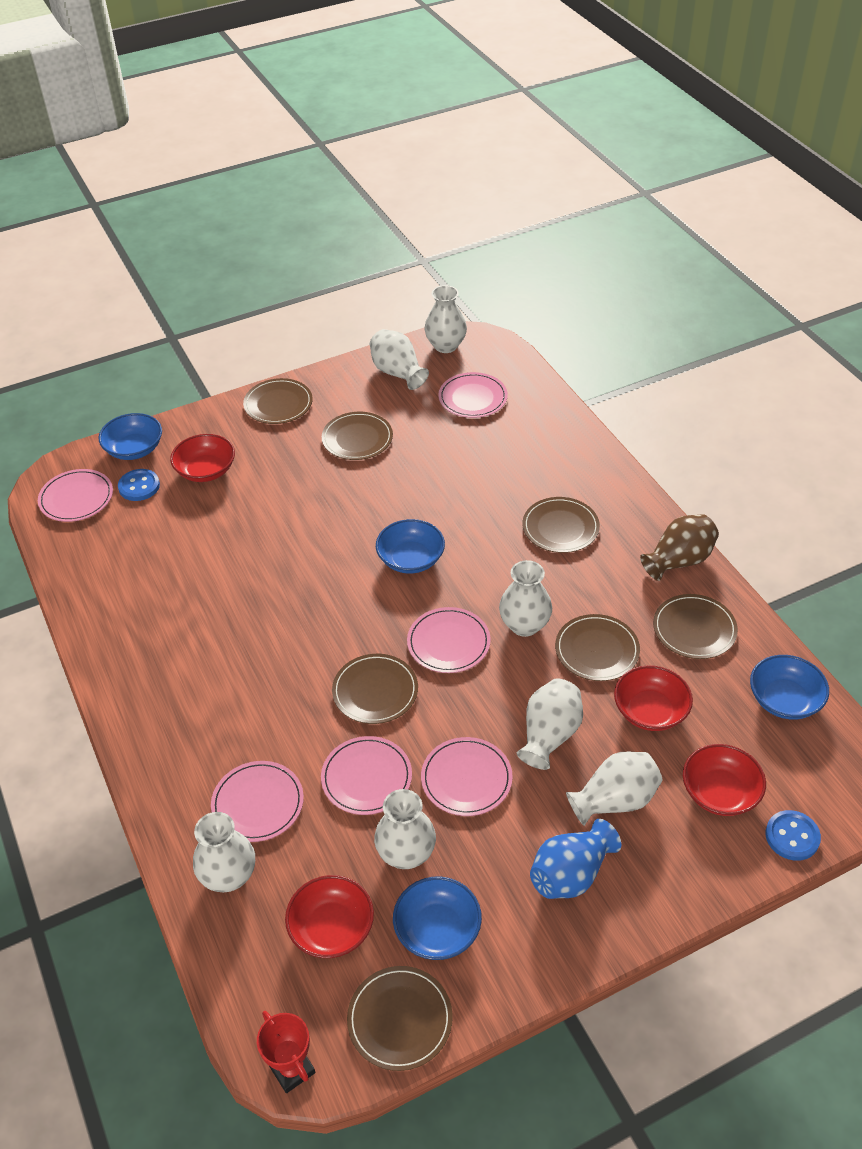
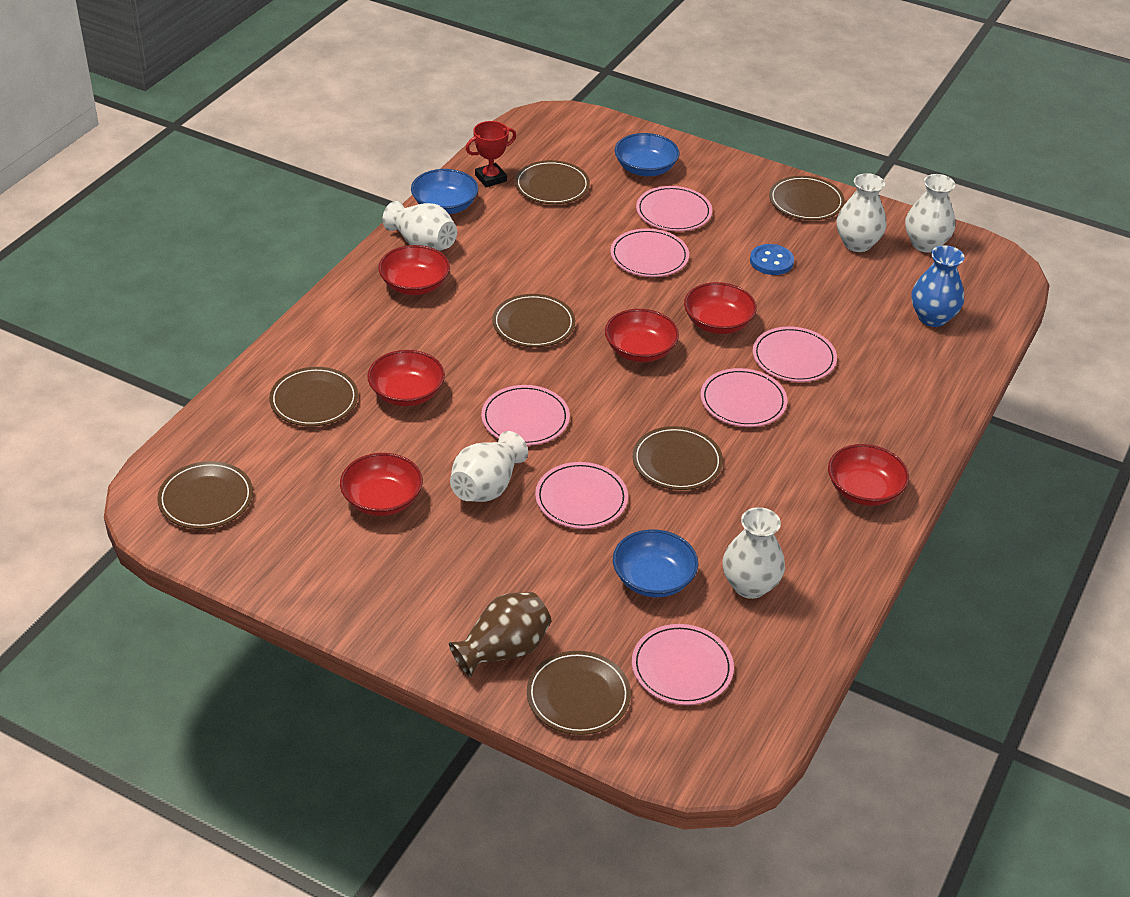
blue bowl: [99,413,162,460] [376,519,445,574] [393,876,482,960] [750,655,829,720] = 4 -> [411,169,478,214] [613,529,698,597] [615,133,680,176] = 3
blue button: [118,469,160,501] [765,810,821,861] = 2 -> [750,244,794,275] = 1
pink plate: [38,469,113,522] [211,761,304,842] [321,736,412,815] [407,607,491,673] [421,737,513,816] [438,372,508,418] = 6 -> [481,385,570,446] [535,462,628,529] [610,228,689,277] [632,624,734,705] [636,186,712,231] [701,368,787,427] [753,326,837,382] = 7
red bowl: [170,434,235,482] [285,875,374,958] [614,666,693,731] [683,744,766,816] = 4 -> [340,453,423,516] [367,350,445,406] [378,245,450,295] [605,309,679,362] [684,282,757,334] [828,444,909,506] = 6
white vase: [193,812,255,892] [370,329,429,390] [374,789,436,869] [424,285,467,353] [499,560,552,637] [517,678,583,770] [566,752,663,826] = 7 -> [383,201,457,251] [450,431,528,502] [723,507,785,599] [837,173,886,252] [905,174,955,253] = 5

